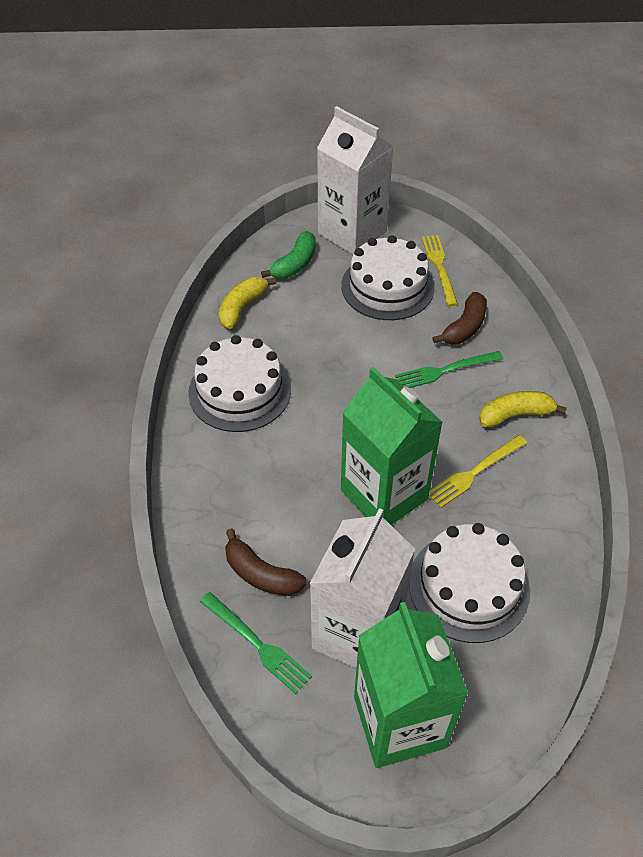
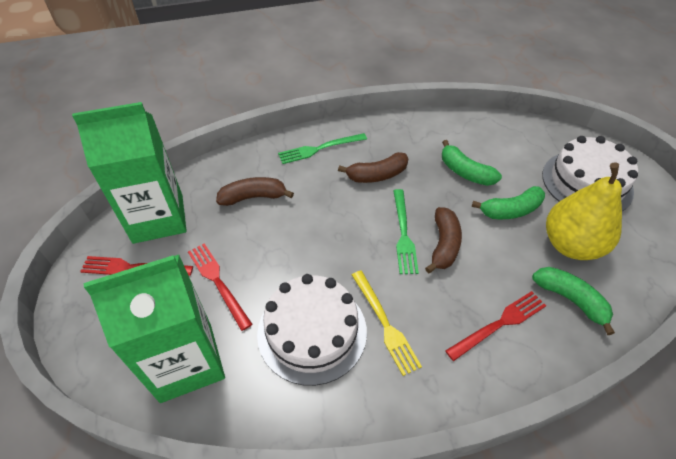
brown banana: [225,528,307,596] [432,292,487,344] = 2 -> [216,177,294,206] [338,152,409,183] [425,207,462,273] = 3
green banana: [261,231,316,279] = 1 -> [442,140,502,186] [471,186,545,219] [532,267,615,335] = 3
red fork: none = 0 -> [80,256,193,276] [188,243,252,331] [445,291,546,361] = 3
white cake: [188,335,291,432] [342,235,435,320] [409,523,530,643] = 3 -> [257,274,367,386] [542,136,638,211] = 2
white carton: [310,508,415,668] [317,106,394,255] = 2 -> none = 0
yellow banana: [219,277,276,329] [479,391,567,427] = 2 -> none = 0
yellow fork: [422,235,458,306] [429,435,527,508] = 2 -> [352,271,422,376] = 1
yellow pear: none = 0 -> [546,162,622,260] = 1

